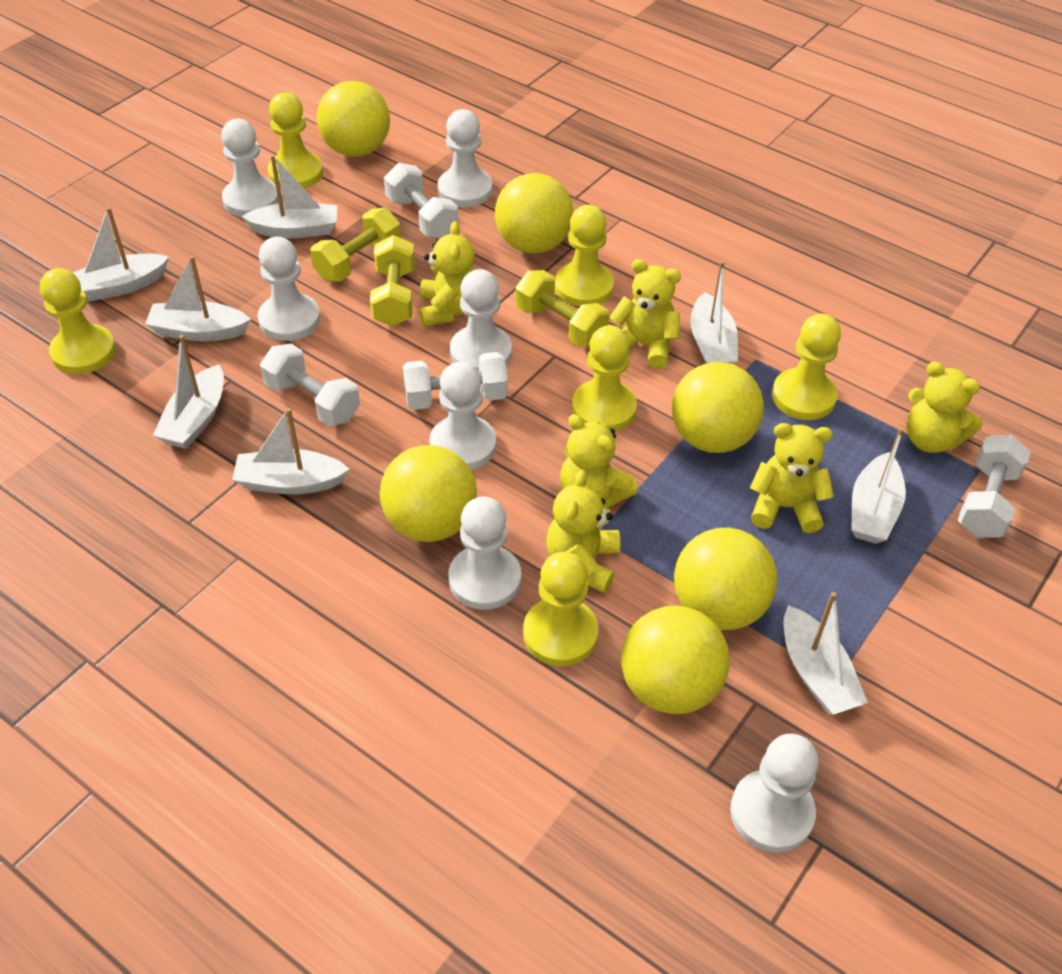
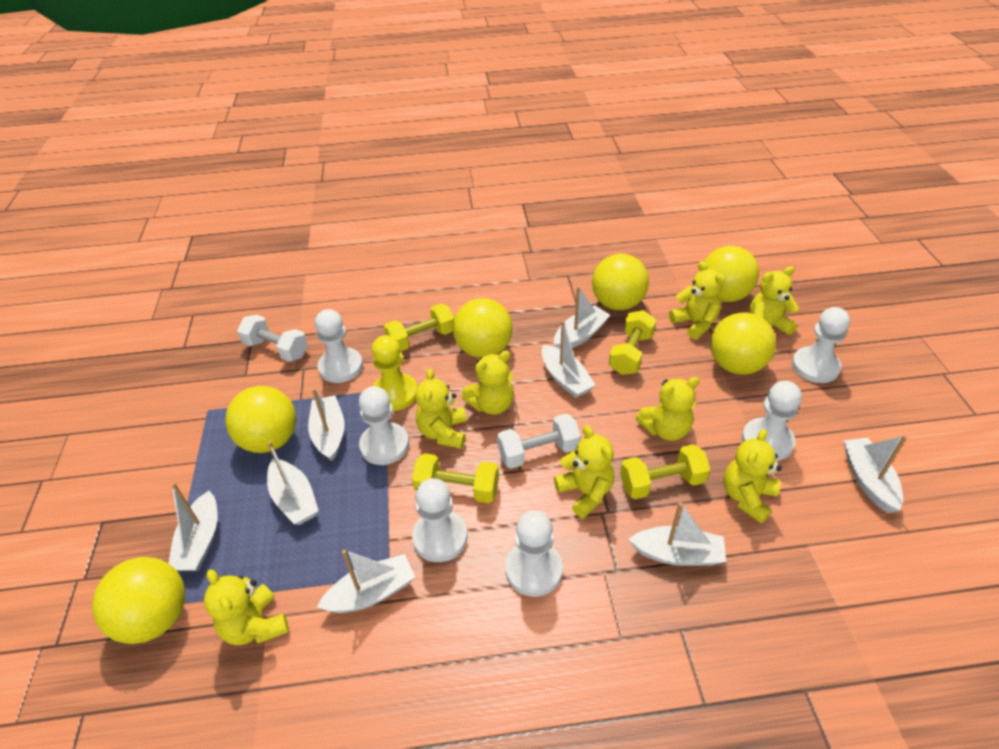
white dumbbell: [260,344,360,426] [384,163,458,238] [403,352,508,410] [958,435,1031,538] = 4 -> [237,315,308,362] [497,414,581,469] = 2
white pawn: [221,119,278,217] [258,237,320,341] [429,362,496,470] [438,109,492,207] [448,496,521,610] [450,269,512,371] [730,734,819,853] = 7 -> [315,309,363,383] [359,386,409,465] [412,478,468,562] [505,510,563,597] [742,381,802,461] [792,307,850,383] = 6
yellow dumbbell: [310,208,401,282] [370,235,415,326] [515,270,610,348] = 3 -> [384,303,454,352] [412,453,499,503] [609,310,656,375] [620,444,710,499] = 4
yellow pawn: [40,268,116,374] [268,93,323,189] [523,552,598,666] [555,205,614,307] [572,325,637,432] [772,314,841,420] = 6 -> [372,335,417,411] = 1
yellow teddy bear: [419,221,475,327] [546,470,620,593] [560,414,638,508] [610,259,681,369] [750,423,834,533] [907,362,983,453] = 6 -> [204,569,289,645] [415,368,467,449] [462,351,514,415] [554,425,614,519] [635,377,700,441] [669,261,725,340] [723,429,782,524] [749,266,799,335] = 8

